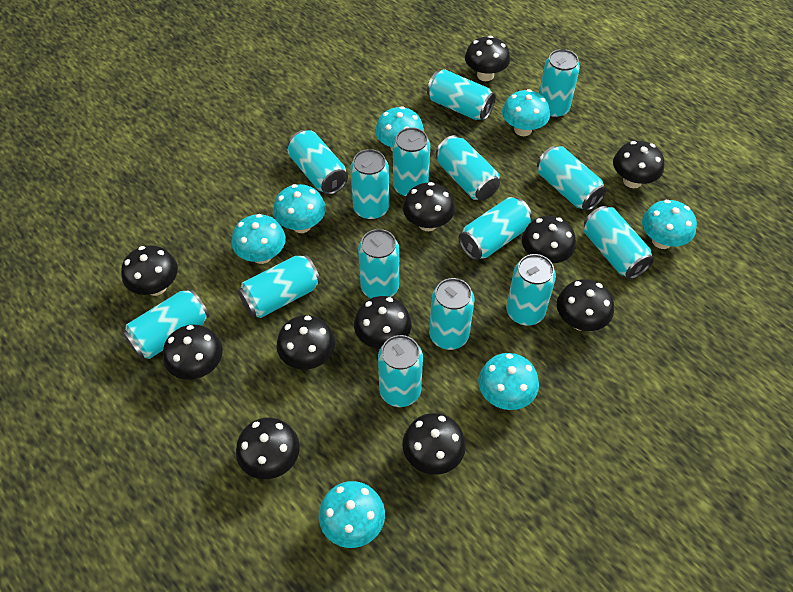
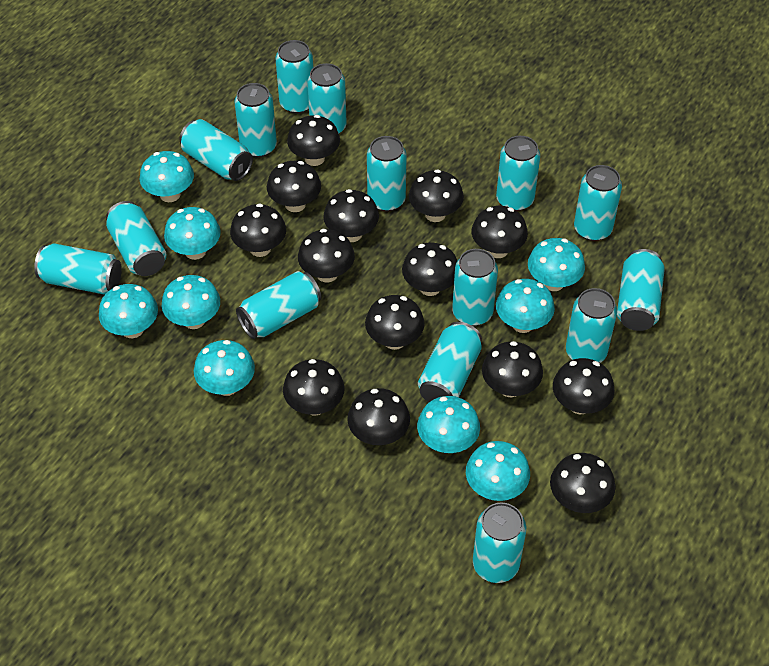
black mushroom: [121,245,178,296] [163,325,223,380] [236,418,300,479] [277,315,335,370] [354,296,411,349] [403,182,455,231] [403,413,466,475] [465,36,510,81] [522,216,576,264] [557,279,614,331] [613,141,664,188] = 11 -> [230,204,286,257] [267,161,321,212] [283,359,345,415] [287,115,340,166] [298,229,355,283] [323,189,379,242] [347,388,410,445] [365,295,425,350] [402,242,457,296] [409,169,464,222] [472,206,528,258] [482,341,543,397] [550,453,615,513] [553,358,615,414] = 14
turquoise mushroom: [232,214,286,264] [273,184,326,233] [319,481,385,548] [375,106,424,152] [478,353,539,410] [502,89,550,136] [642,200,697,249] = 7 -> [99,284,158,338] [140,151,194,202] [162,275,220,329] [164,207,221,260] [194,340,255,396] [417,396,480,453] [466,441,530,501] [496,279,555,333] [528,238,585,291] = 9

